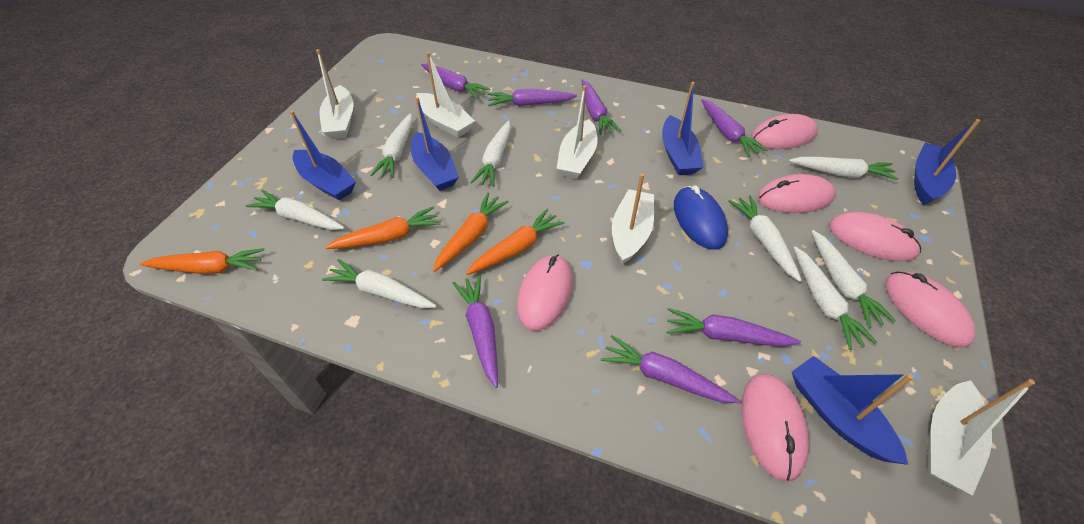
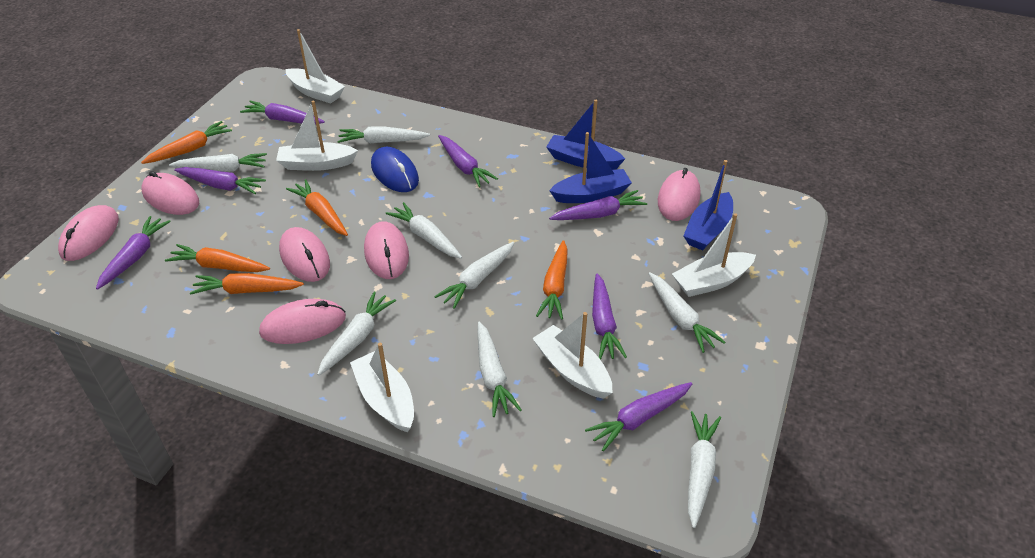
blue boat: [290,111,356,201] [411,97,459,191] [662,82,703,175] [792,356,914,465] [914,119,980,205] = 5 -> [546,100,625,170] [549,132,632,203] [684,160,733,250] = 3
orange carrot: [140,248,264,274] [325,206,441,249] [433,193,509,272] [466,209,564,275] = 4 -> [141,121,232,164] [165,244,270,272] [190,273,304,295] [286,179,348,236] [536,240,568,320] = 5

